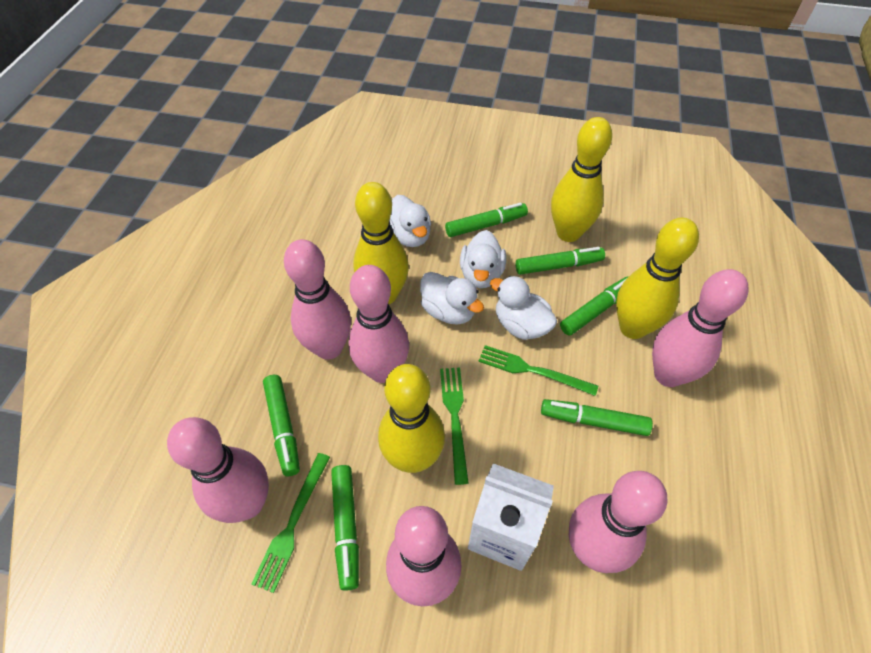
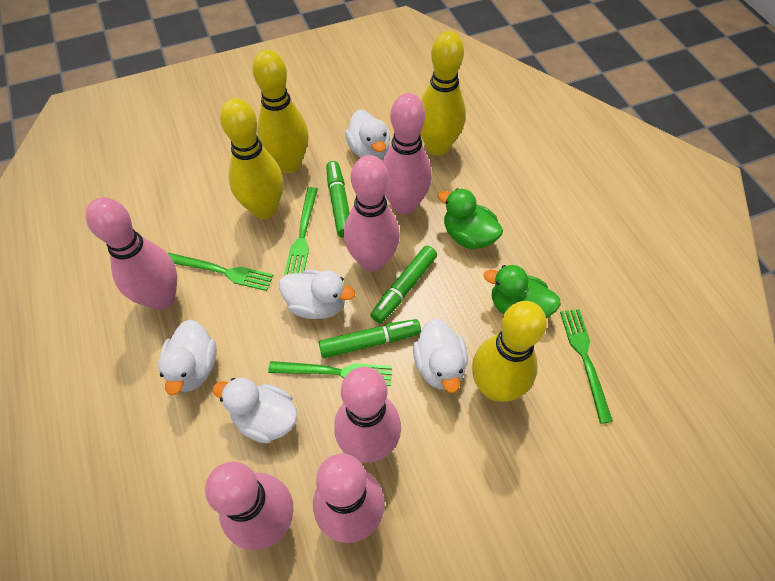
green duck: none = 0 -> [438,188,503,249] [484,265,561,318] = 2
green fork: [251,453,330,593] [440,367,469,485] [478,345,598,396] = 3 -> [167,253,274,291] [268,361,392,386] [284,187,318,276] [560,309,613,424] = 4
green marker: [263,375,300,477] [331,465,359,591] [445,203,528,237] [516,247,605,275] [541,399,653,436] [560,276,629,335] = 6 -> [319,319,421,358] [326,161,350,238] [371,246,437,323] = 3
white carton: [468,463,554,571] = 1 -> none = 0
white duck: [389,195,431,247] [420,272,484,325] [460,230,506,288] [490,276,557,340] = 4 -> [158,319,217,395] [213,378,298,444] [279,270,355,319] [345,109,390,160] [413,318,468,393] = 5

